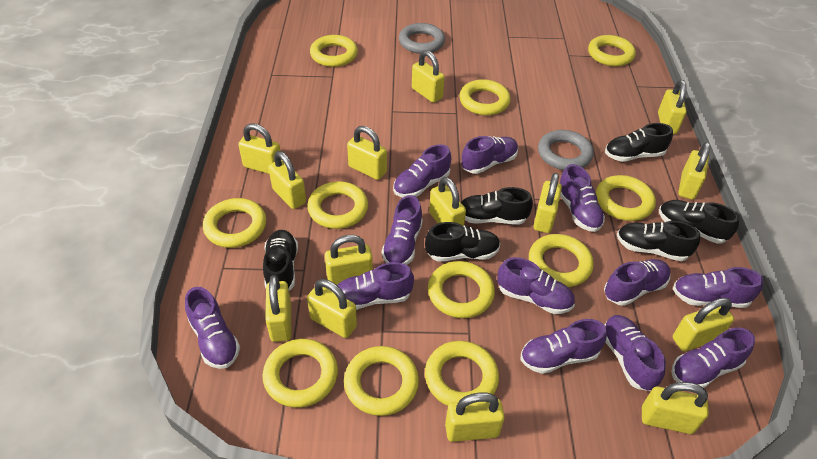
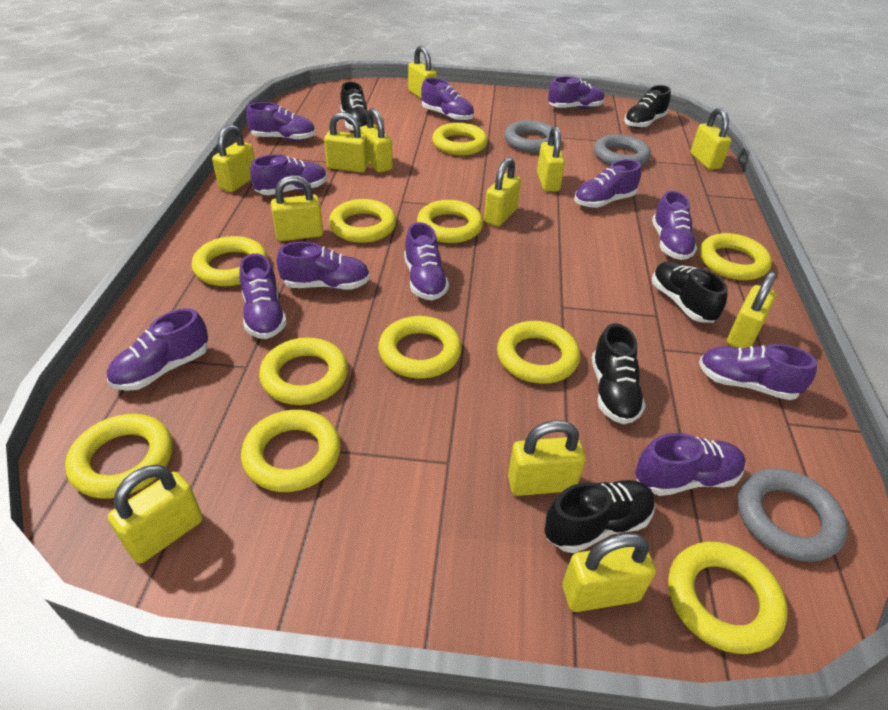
black shoe: [263,230,298,291] [425,222,500,262] [461,187,533,225] [605,123,673,162] [617,221,700,261] [659,200,739,244] = 6 -> [340,82,368,131] [544,480,656,553] [592,323,646,424] [624,85,671,128] [652,261,728,323] = 5
grey ring: [399,23,445,54] [538,130,594,170] = 2 -> [504,120,552,153] [594,134,651,165] [738,468,848,562] = 3
yellow padlock: [238,123,281,174] [265,275,291,342] [268,151,306,209] [307,279,357,338] [325,235,373,285] [347,126,387,180] [412,50,445,103] [429,177,466,225] [445,392,505,442] [534,173,562,233] [642,382,709,434] [658,80,687,134] [673,298,734,351] [678,142,710,200] = 14 -> [108,465,203,563] [212,125,255,192] [271,175,323,241] [324,112,368,173] [360,108,392,173] [408,46,437,99] [484,157,521,227] [508,420,586,496] [537,126,565,192] [562,533,656,612] [691,108,731,170] [727,272,776,349] = 12

